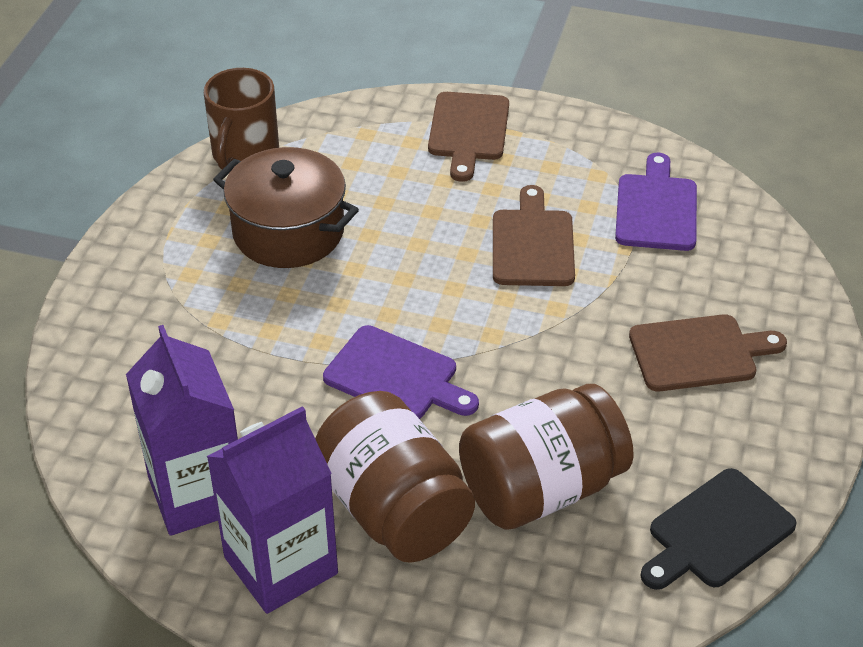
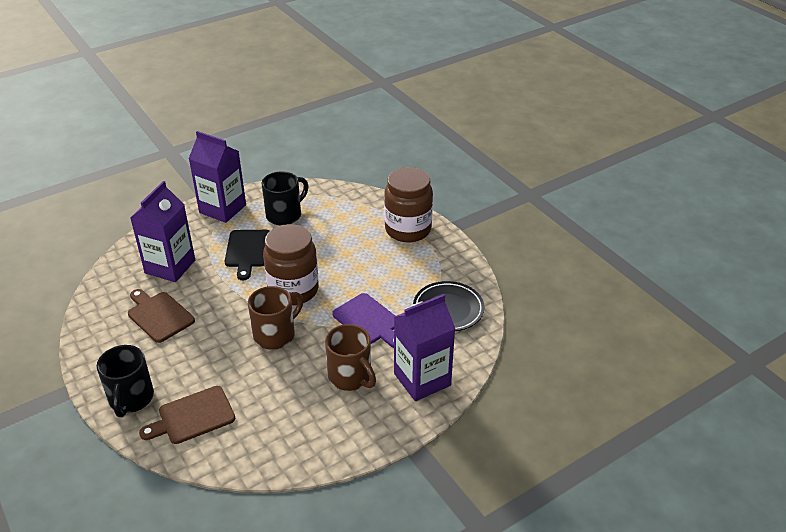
black mug: none = 0 -> [97,345,154,417] [261,171,308,226] = 2
black plate: none = 0 -> [413,281,485,331] = 1
brown cutting board: [428,92,509,182] [493,185,575,286] [629,314,787,392] = 3 -> [128,289,195,343] [139,386,235,444] = 2
brown mug: [204,68,279,170] = 1 -> [248,286,303,350] [325,324,376,391] = 2
brown pot: [213,147,359,268] = 1 -> none = 0
purple carton: [126,325,238,536] [207,406,338,614] = 2 -> [130,181,195,282] [189,131,246,223] [394,294,455,401] = 3
purple cutting board: [323,325,479,419] [615,153,697,251] = 2 -> [332,293,395,348] = 1

